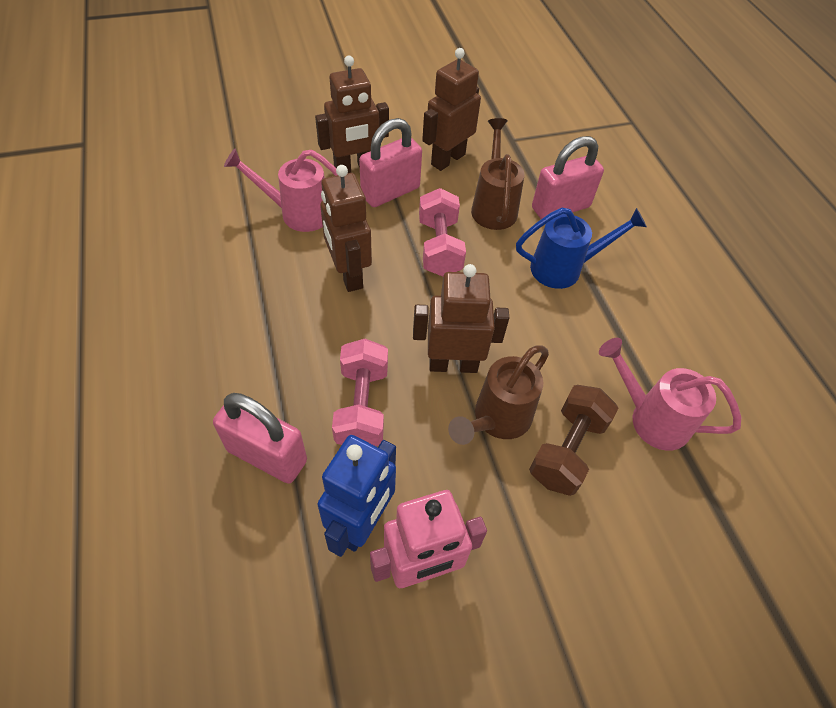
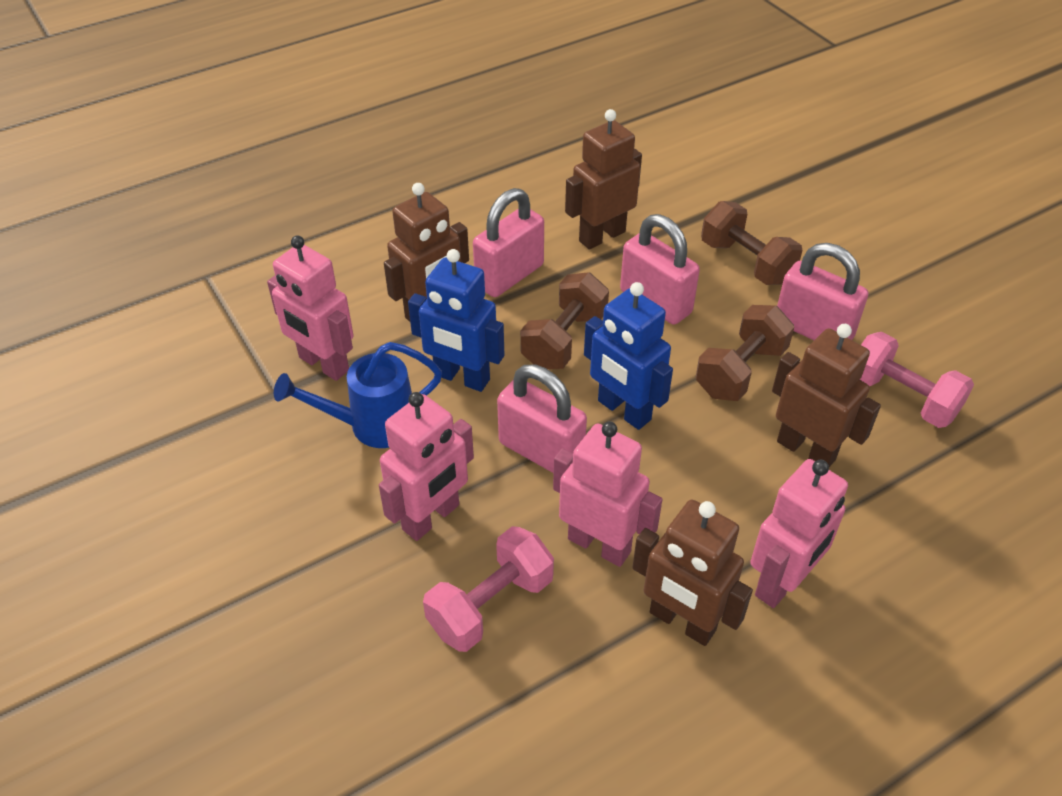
blue robot: [317,435,396,557] = 1 -> [408,249,504,392] [584,282,673,430] = 2
brown dumbbell: [529,385,618,496] = 1 -> [520,272,609,369] [696,305,794,401] [701,201,803,285] = 3
brown watering can: [448,346,549,445] [471,118,524,230] = 2 -> none = 0
pink padlock: [213,393,307,484] [359,118,422,207] [532,136,604,219] = 3 -> [473,188,544,297] [497,364,587,473] [620,214,700,325] [777,243,868,340] = 4
pink robot: [370,490,487,588] = 1 -> [267,235,353,381] [379,392,474,541] [553,421,662,567] [750,459,848,608] = 4
pink watering can: [224,149,337,232] [599,338,741,451] = 2 -> none = 0

